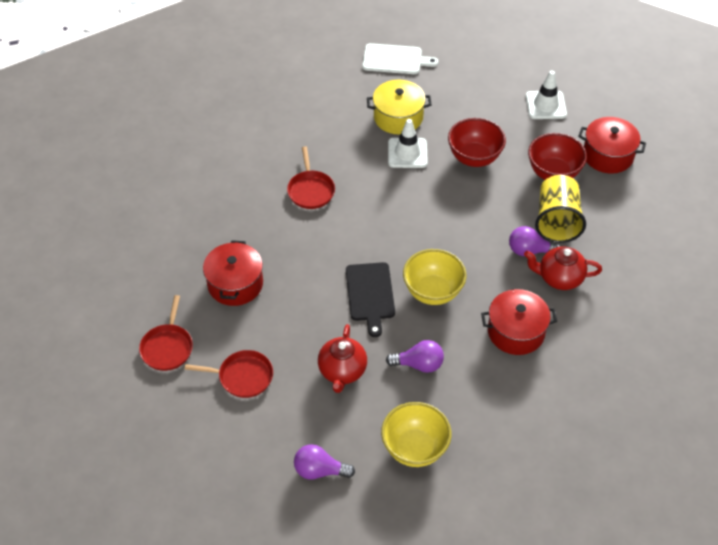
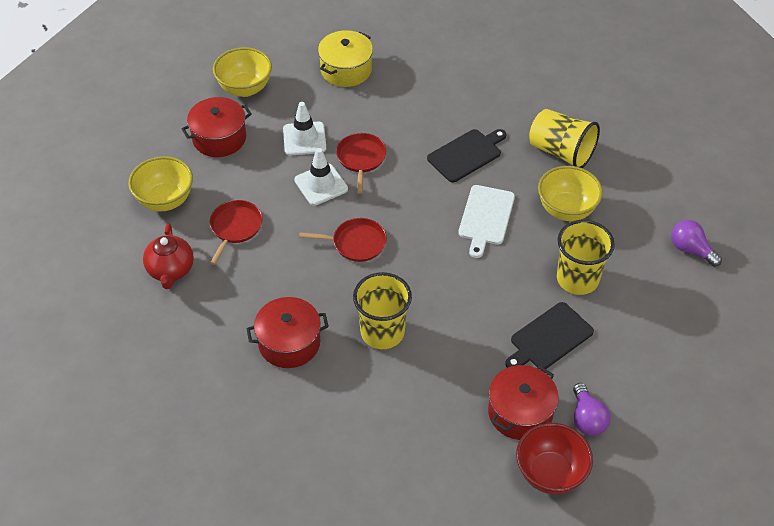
black cutting board: [346,262,395,337] = 1 -> [427,129,507,183] [505,302,594,369] = 2
purple light bulb: [294,444,355,480] [386,340,444,373] [509,226,561,256] = 3 -> [573,383,610,436] [671,220,722,267] = 2
red bowl: [448,118,506,167] [528,133,587,180] = 2 -> [516,423,593,494] = 1
red teapot: [318,324,367,393] [524,247,602,290] = 2 -> [143,223,194,289] = 1
yellow bowl: [381,402,451,467] [403,249,466,305] = 2 -> [128,156,193,211] [213,47,272,97] [538,166,603,221] = 3
yellow cup: [535,175,586,243] = 1 -> [353,272,412,349] [529,109,600,168] [557,220,615,295] = 3

